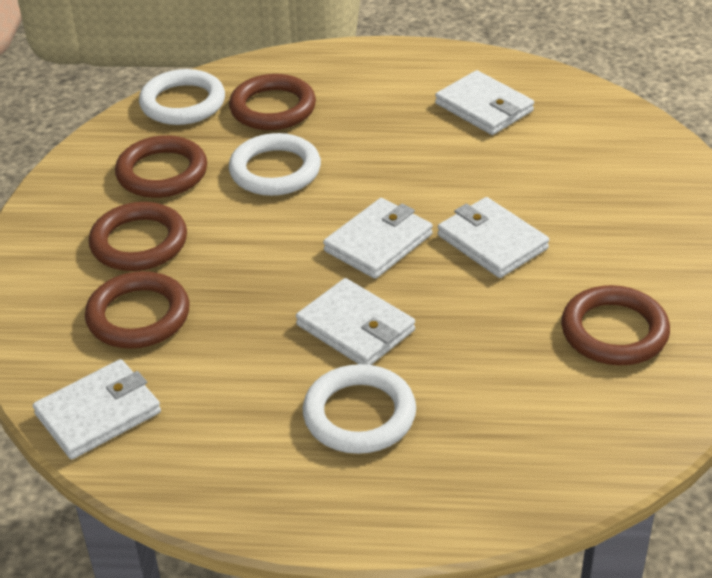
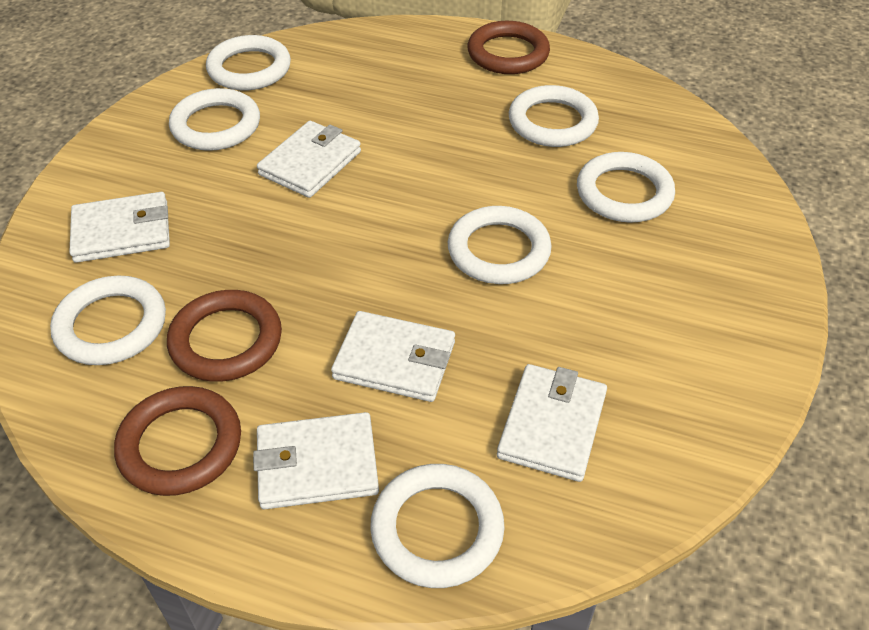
brown ring: [85,271,189,349] [89,202,187,271] [115,135,207,198] [229,74,316,130] [561,285,670,365] = 5 -> [114,386,241,496] [167,290,282,382] [467,21,550,74] = 3
white ring: [139,69,225,125] [229,133,321,196] [303,364,416,454] = 3 -> [50,276,166,365] [169,88,260,151] [206,35,291,90] [370,464,505,588] [448,206,552,284] [509,85,599,147] [577,152,675,223] = 7

